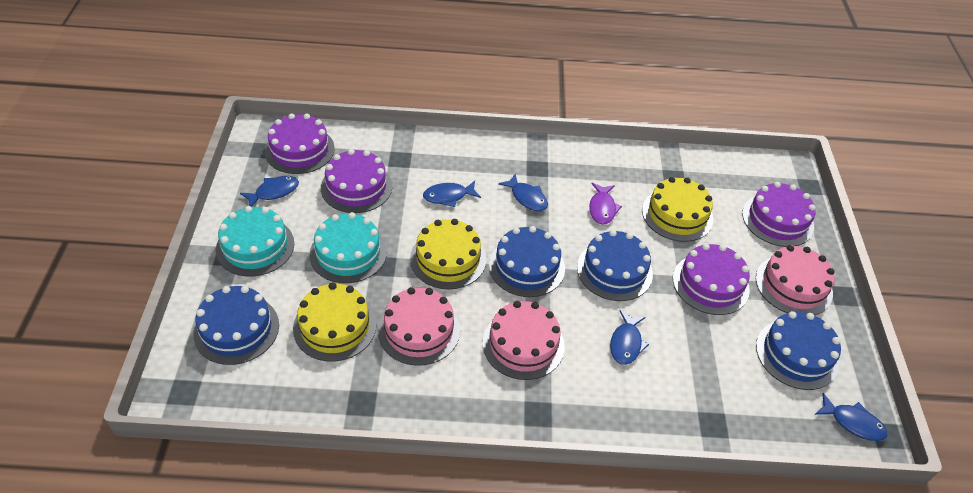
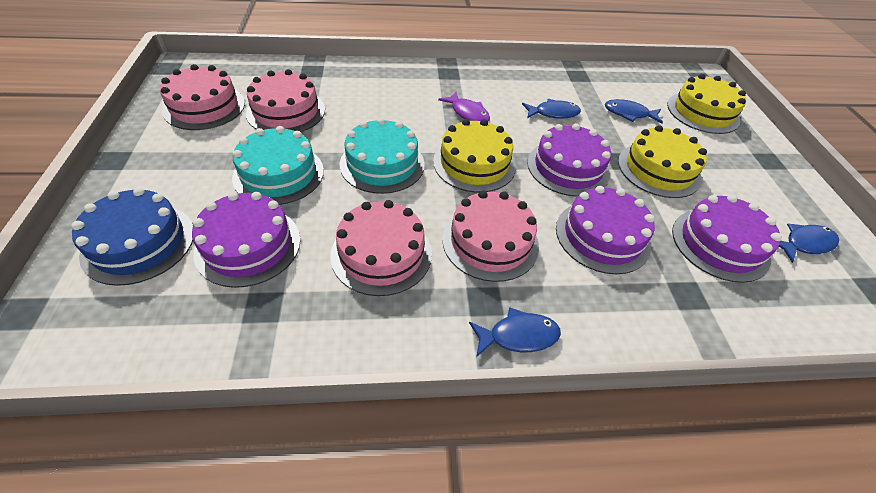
blue cake: [193,286,279,365] [489,226,565,297] [577,230,653,301] [756,311,841,390] = 4 -> [71,187,193,286] = 1
blue fish: [240,176,299,207] [423,181,481,207] [498,173,548,211] [610,310,649,365] [815,393,887,441] = 5 -> [469,307,561,357] [522,99,581,119] [605,99,663,123] [779,224,839,263] = 4
pink cake: [378,287,460,366] [482,301,565,380] [756,245,835,315] = 3 -> [160,64,245,130] [246,69,325,132] [330,200,432,296] [442,190,539,282] = 4

